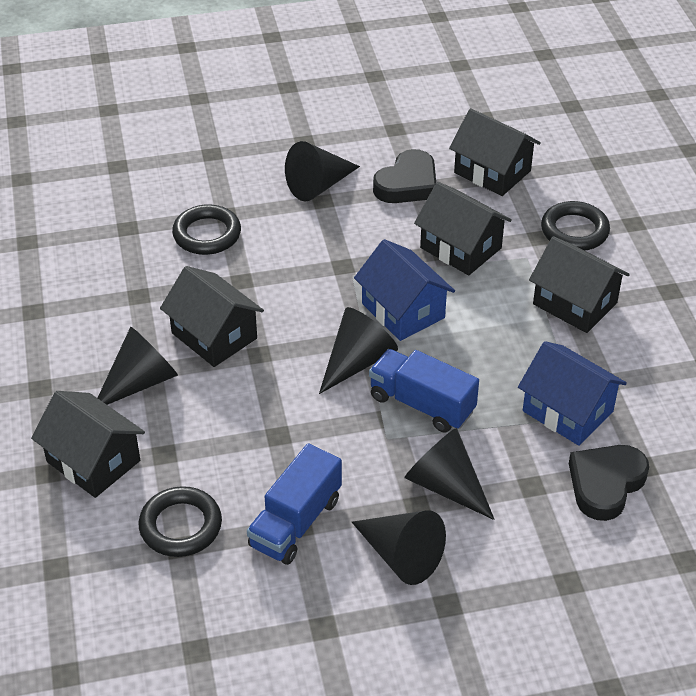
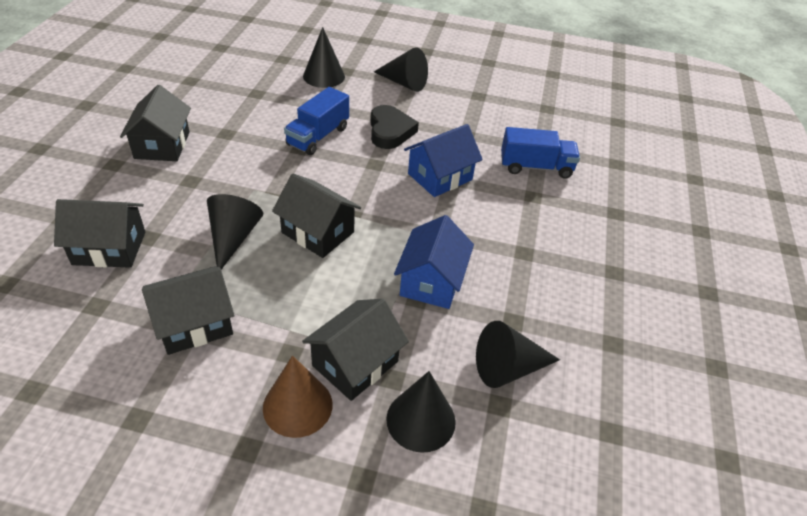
black heart: [373,149,436,203] [569,445,649,521] = 2 -> [370,105,419,149] = 1
black ring: [139,486,222,557] [172,204,241,255] [541,201,610,251] = 3 -> none = 0
brown cone: none = 0 -> [263,356,332,438] = 1

